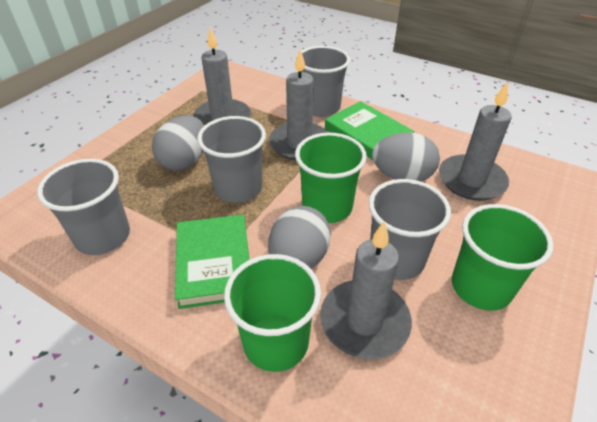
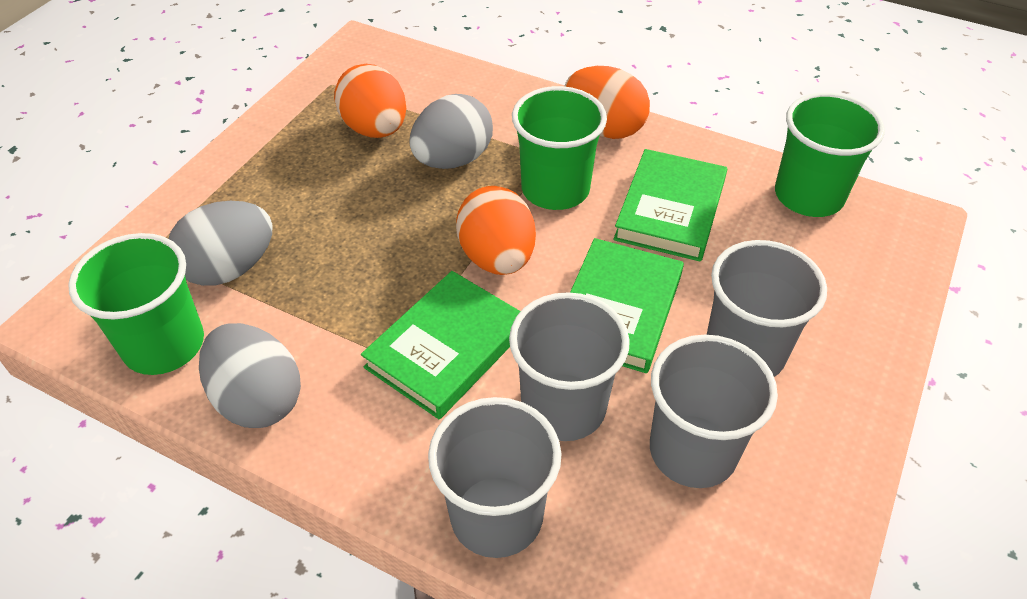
green book: [175,215,250,309] [325,101,414,160] = 2 -> [361,271,520,419] [570,238,684,373] [613,149,727,261] = 3
grey candle: [193,27,251,126] [269,50,328,160] [320,221,412,359] [439,81,512,201] = 4 -> none = 0
orange egg: none = 0 -> [334,64,406,138] [456,186,536,275] [565,66,650,139] = 3

